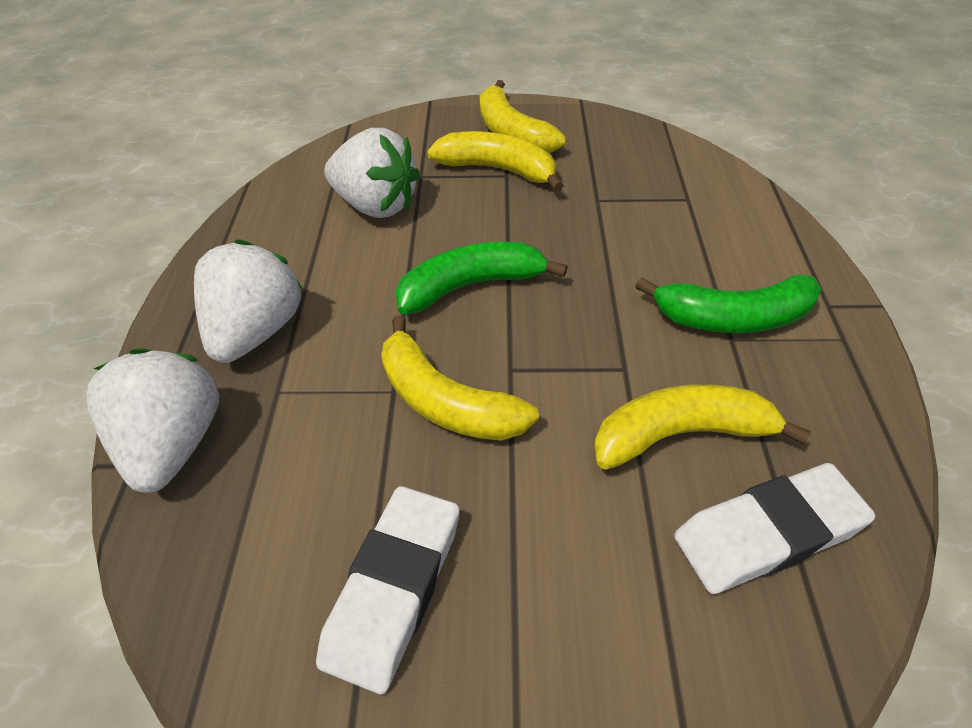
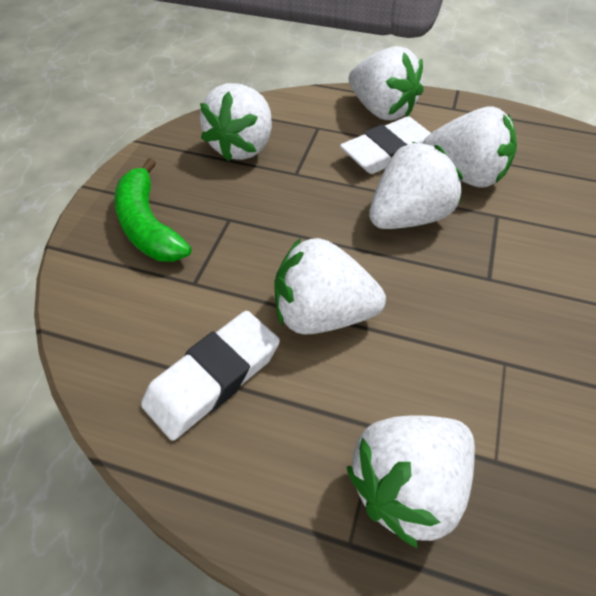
green banana: [395,241,568,314] [635,274,822,333] = 2 -> [114,158,192,262] = 1
white strawberry: [87,348,219,493] [194,239,302,363] [324,128,420,218] = 3 -> [200,83,272,161] [275,238,386,334] [347,415,475,548] [349,46,424,121] [369,142,463,229] [423,106,517,188] = 6
yellow banana: [381,315,539,441] [427,131,564,192] [480,80,566,153] [594,384,811,470] = 4 -> none = 0

